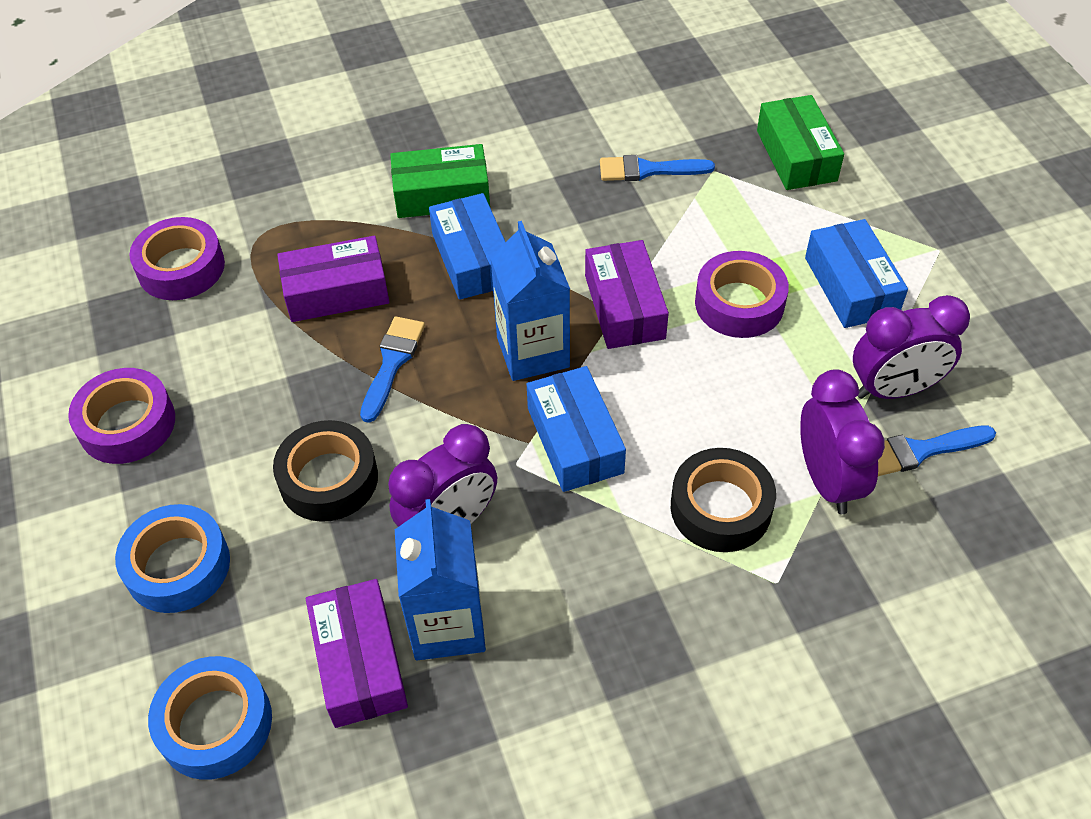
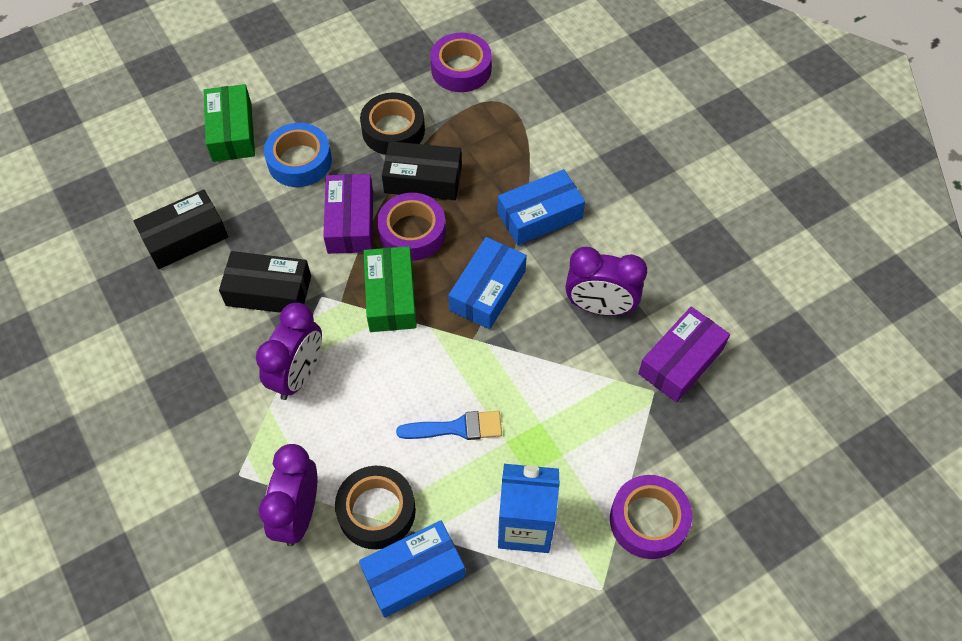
black box: none = 0 -> [133,189,228,269] [219,251,311,313] [382,141,462,200] = 3
blue brush: [360,316,425,423] [600,155,715,181] [878,426,996,476] = 3 -> [396,411,502,440] = 1
blue carton: [395,499,486,660] [490,221,570,381] = 2 -> [498,464,560,553] = 1
blue tape: [115,504,230,613] [148,656,272,780] = 2 -> [264,123,332,187] = 1
purple box: [277,236,389,322] [306,579,408,728] [585,240,669,349] = 3 -> [323,174,373,254] [638,307,730,403] = 2

